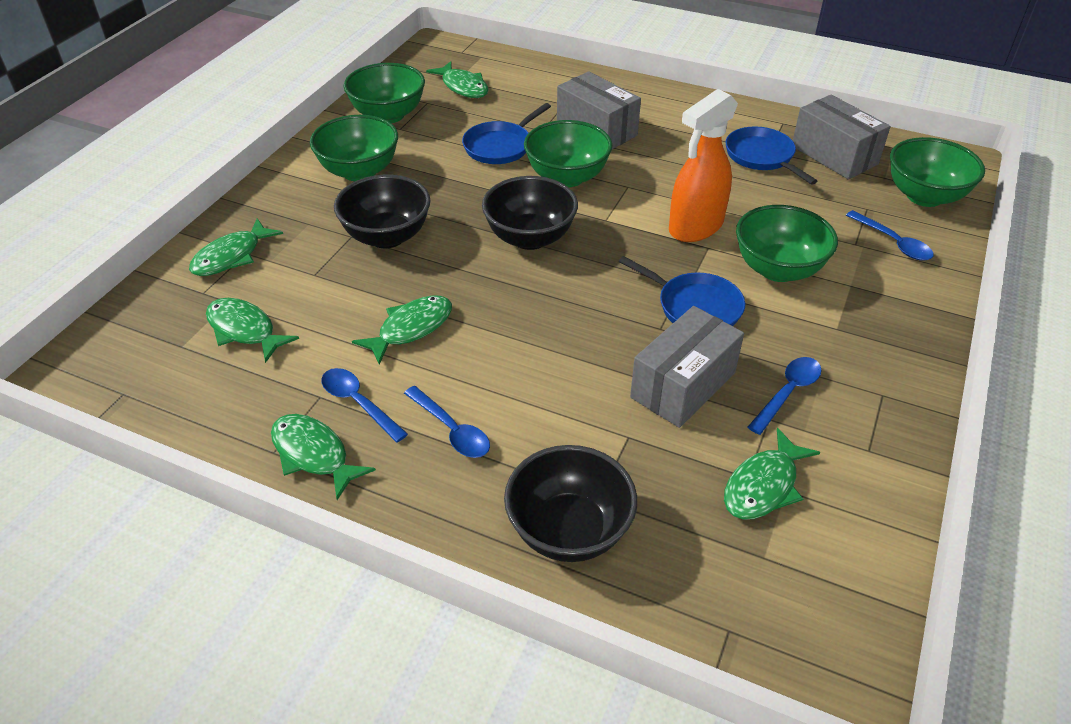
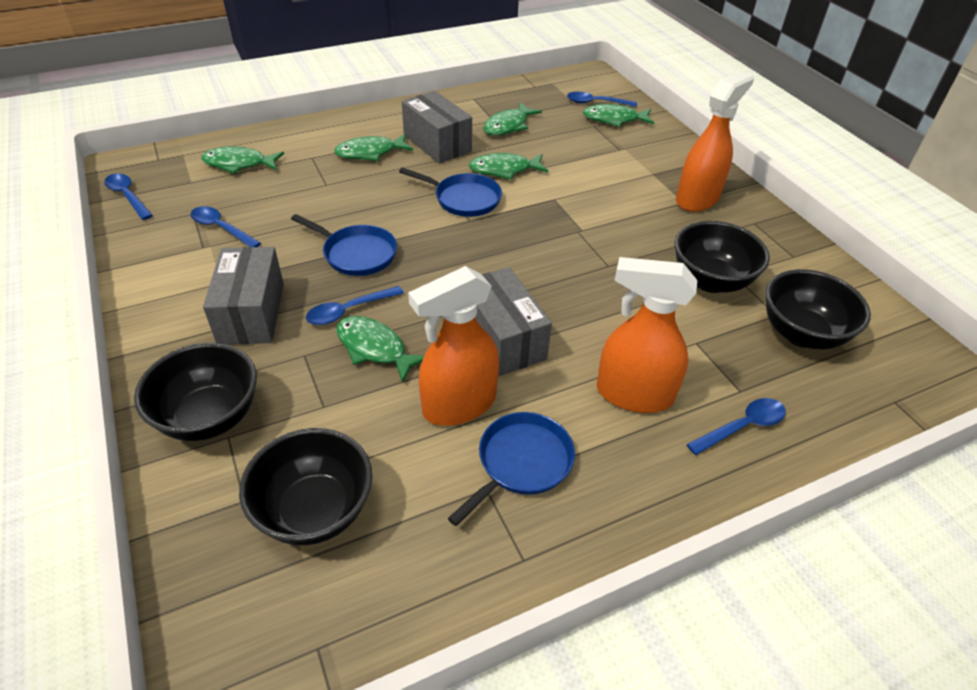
black bowl: [334,175,430,248] [482,176,578,250] [504,445,637,562] = 3 -> [134,343,257,441] [239,428,372,545] [675,221,770,293] [766,269,871,349] = 4
blue spoon: [321,368,408,443] [404,386,490,458] [748,357,822,435] [846,210,934,261] = 4 -> [104,173,153,220] [190,206,261,247] [306,286,404,325] [567,92,637,107] [687,398,786,455] = 5
green bowl: [310,115,398,181] [343,63,425,123] [524,120,613,187] [736,205,838,282] [890,137,985,207] = 5 -> none = 0
orange spray bottle: [669,89,738,242] = 1 -> [408,266,499,426] [597,257,697,413] [676,71,754,212] = 3

